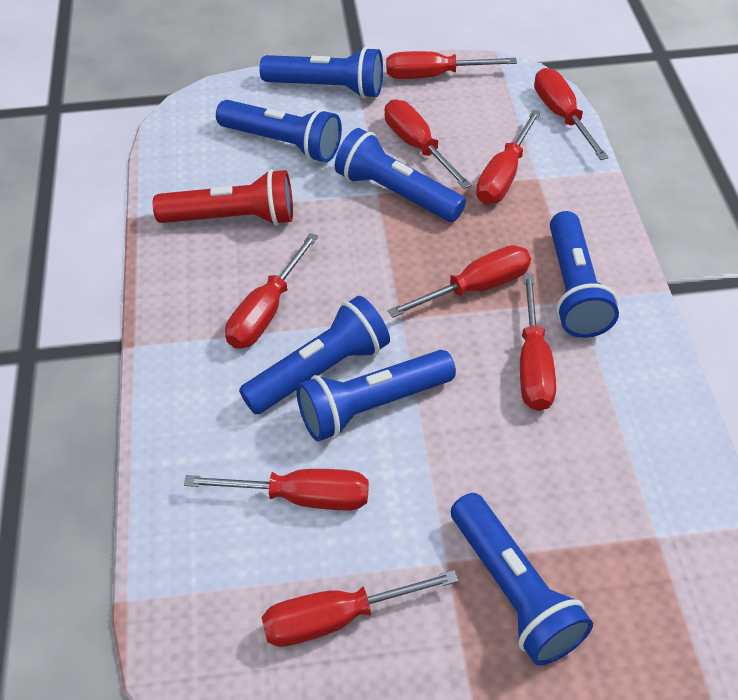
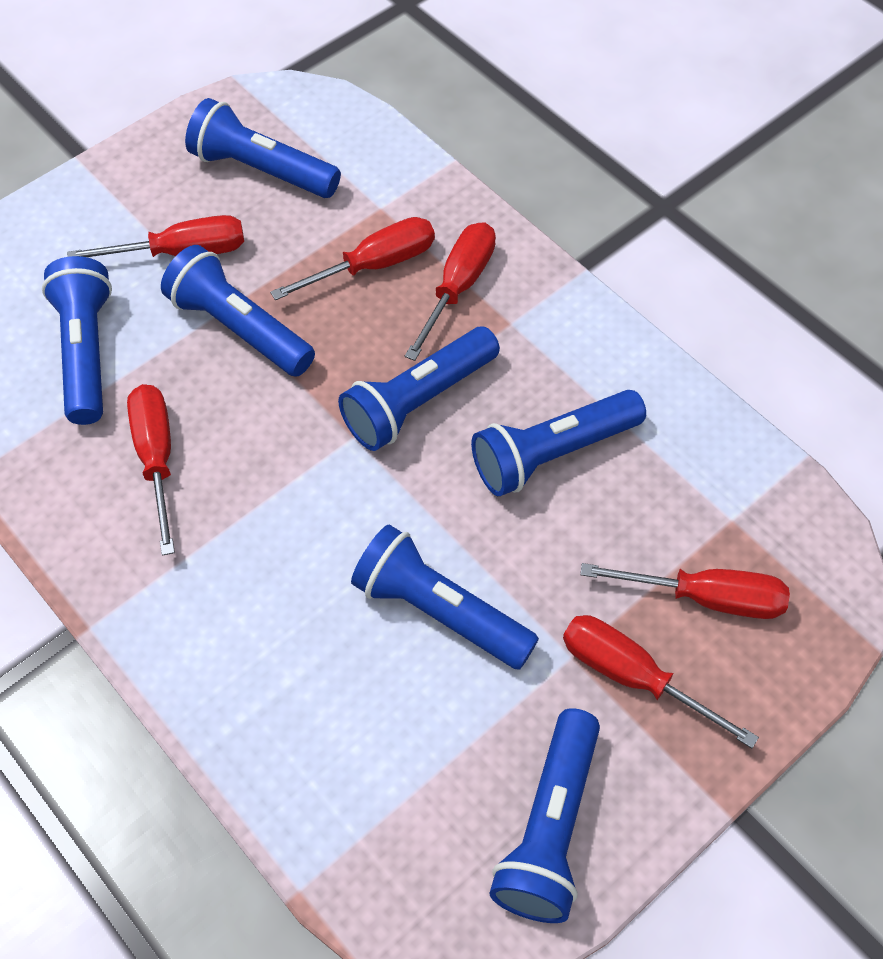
red flashlight: [153,169,293,225] = 1 -> none = 0
red screwdriver: [184,469,369,510] [225,233,318,349] [261,570,458,647] [384,100,472,189] [386,51,517,79] [388,245,531,318] [476,110,541,204] [520,274,556,411] [534,68,609,160] = 9 -> [67,215,244,257] [127,384,175,556] [270,217,435,300] [405,222,496,361] [563,615,759,748] [580,563,790,619] = 6

